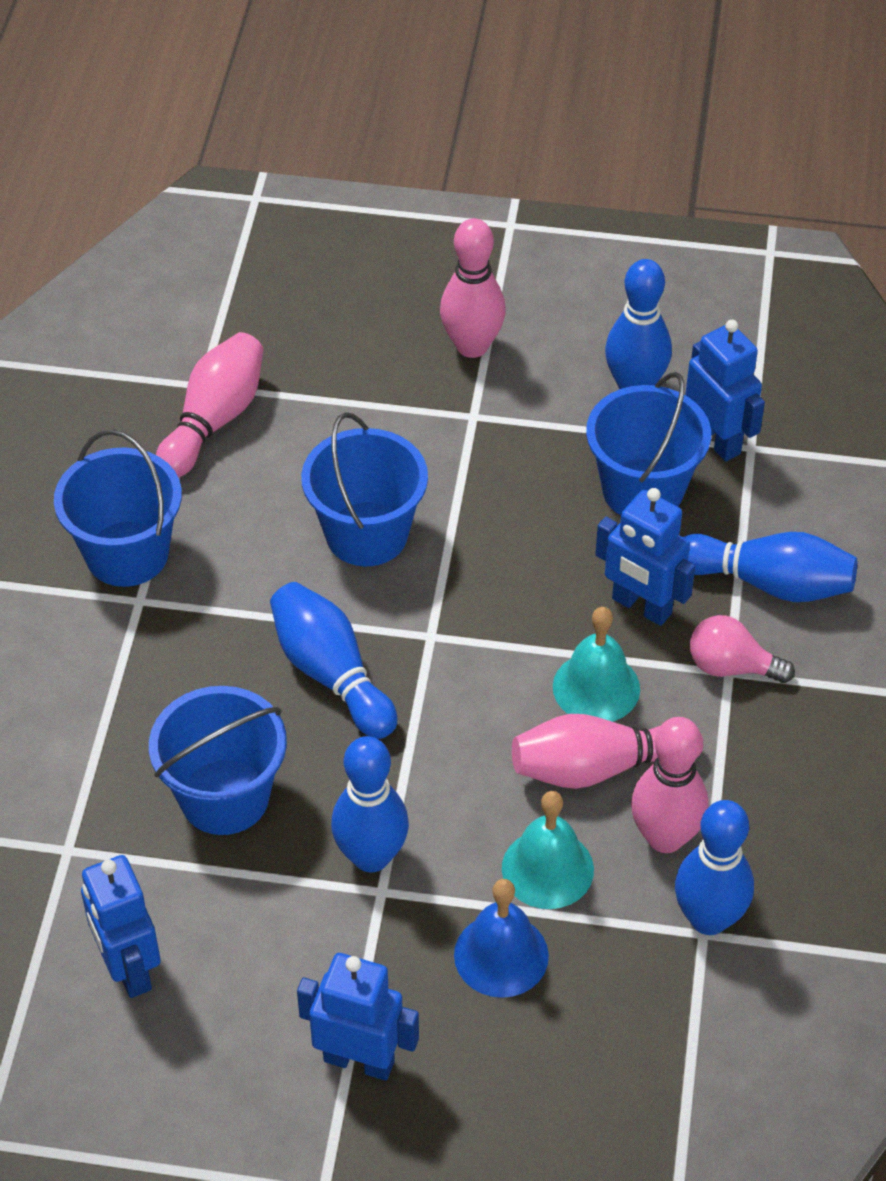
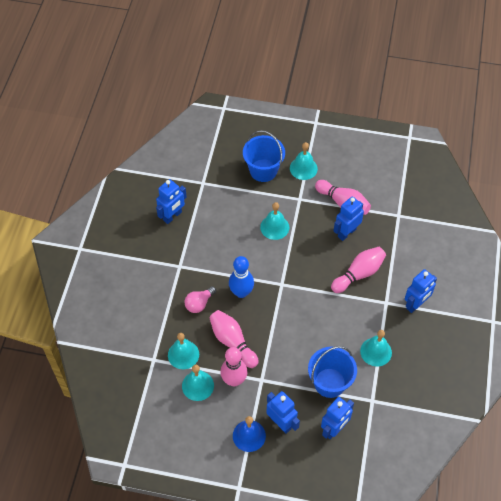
blue bowling pin: [270,582,397,739] [331,736,409,872] [605,259,672,389] [675,800,754,935] [683,532,857,602] = 5 -> [229,256,254,298] = 1
blue bucket: [54,429,182,587] [149,686,287,835] [301,412,428,566] [586,372,711,515] = 4 -> [243,130,285,182] [308,346,357,398] = 2
blue robot: [81,855,161,998] [297,953,419,1081] [595,488,695,626] [685,320,765,461] = 4 -> [156,179,187,224] [266,391,300,434] [321,397,354,439] [334,196,364,241] [405,269,437,313] = 5
turquoise bell: [502,791,594,909] [553,607,640,722] = 2 -> [168,333,199,369] [182,365,214,401] [260,202,289,240] [290,142,318,180] [360,330,392,367] = 5

